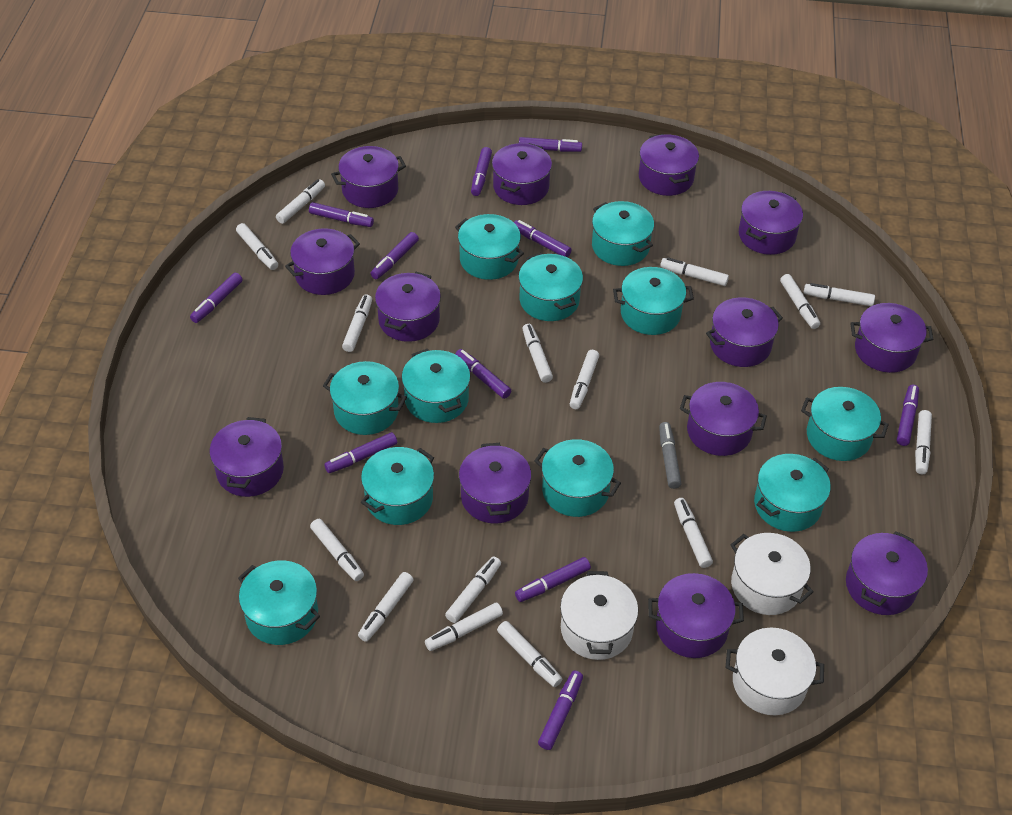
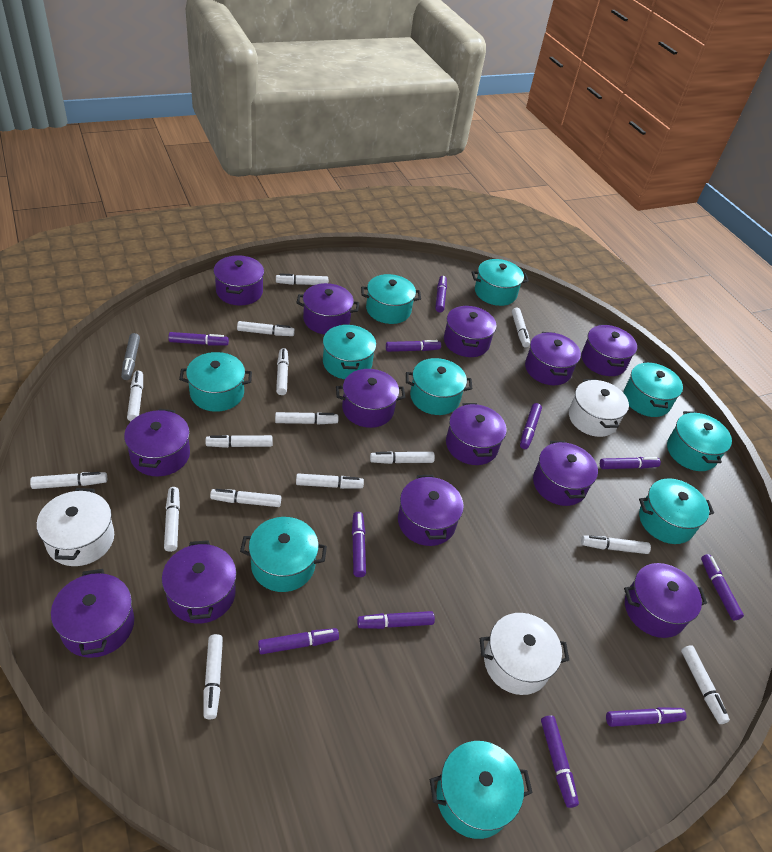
turquoise pot: [238,561,320,645] [323,361,407,435] [361,447,434,525] [402,348,470,423] [455,214,524,280] [519,253,583,321] [534,439,621,517] [592,201,654,266] [613,267,694,335] [754,454,831,532] [801,387,889,461] = 11 -> [179,352,252,412] [240,517,327,592] [323,324,376,379] [361,274,421,324] [406,358,472,415] [430,741,532,839] [472,259,529,306] [623,362,683,417] [639,478,714,544] [667,411,732,471] = 10

